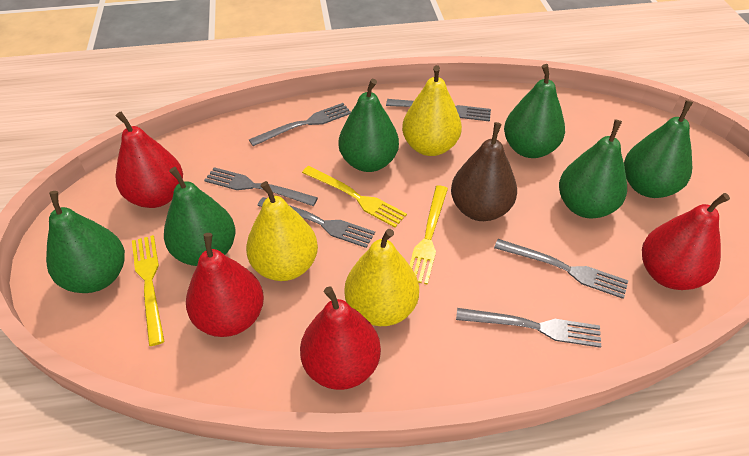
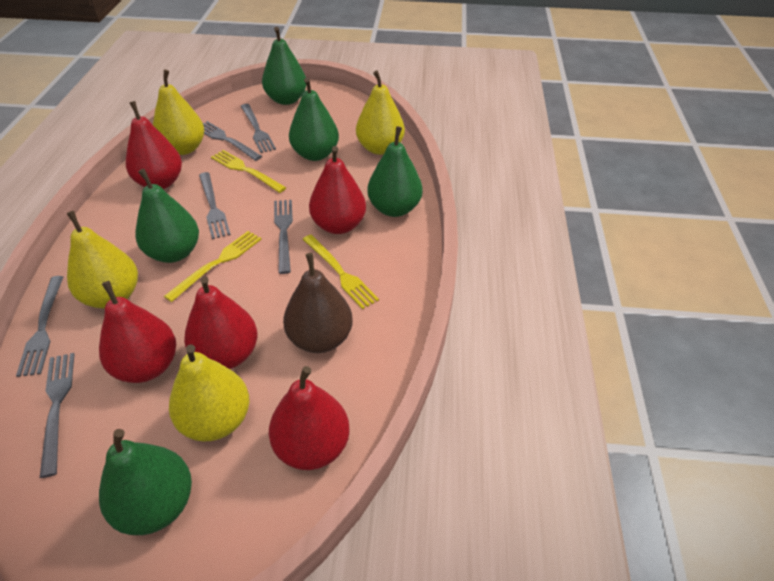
green pear: [46,191,125,293] [164,167,235,266] [339,79,399,172] [504,64,565,158] [559,120,627,218] [624,100,693,198] = 6 -> [99,429,192,535] [135,169,199,263] [262,27,306,105] [289,78,339,161] [367,126,423,217] = 5
red pear: [116,112,183,208] [186,233,264,337] [300,286,381,390] [642,193,730,290] = 4 -> [99,281,176,383] [126,101,182,189] [184,276,257,369] [269,366,350,470] [309,146,366,234] = 5
yellow pear: [246,181,318,281] [345,229,419,326] [402,65,462,156] = 3 -> [66,211,138,309] [153,69,204,155] [169,344,249,442] [356,70,405,155] = 4

